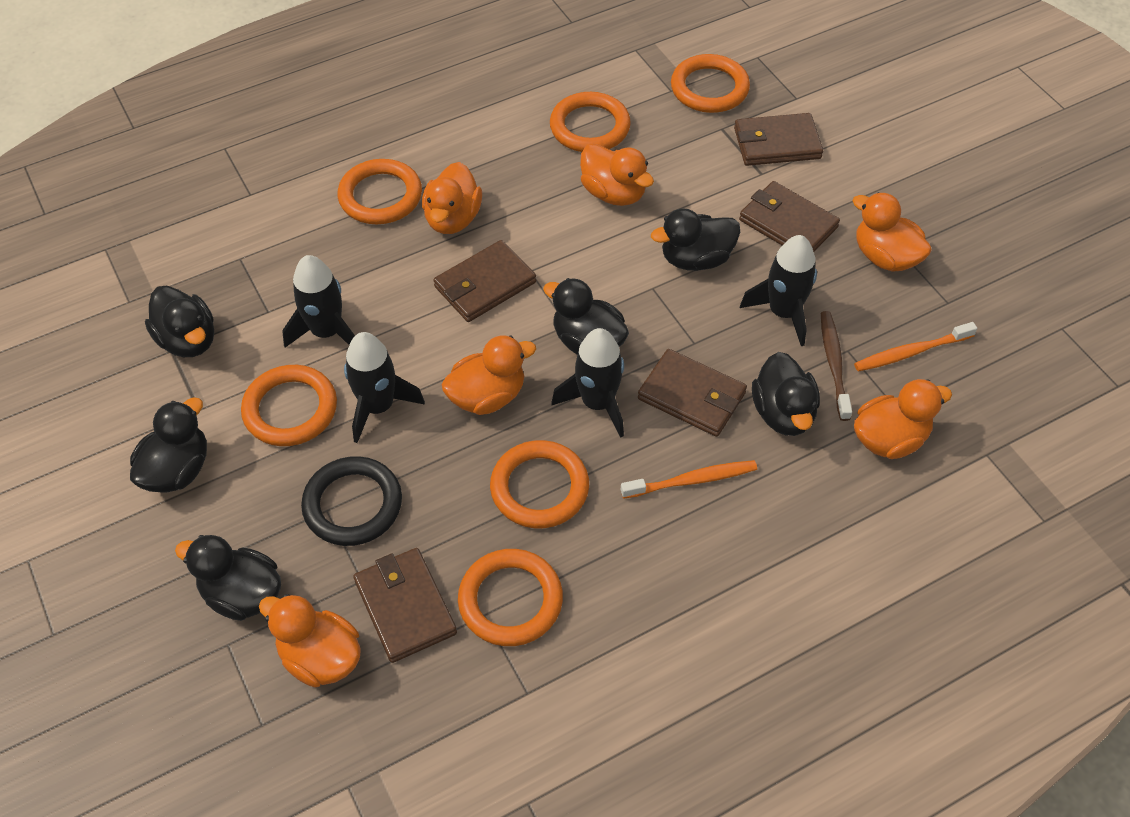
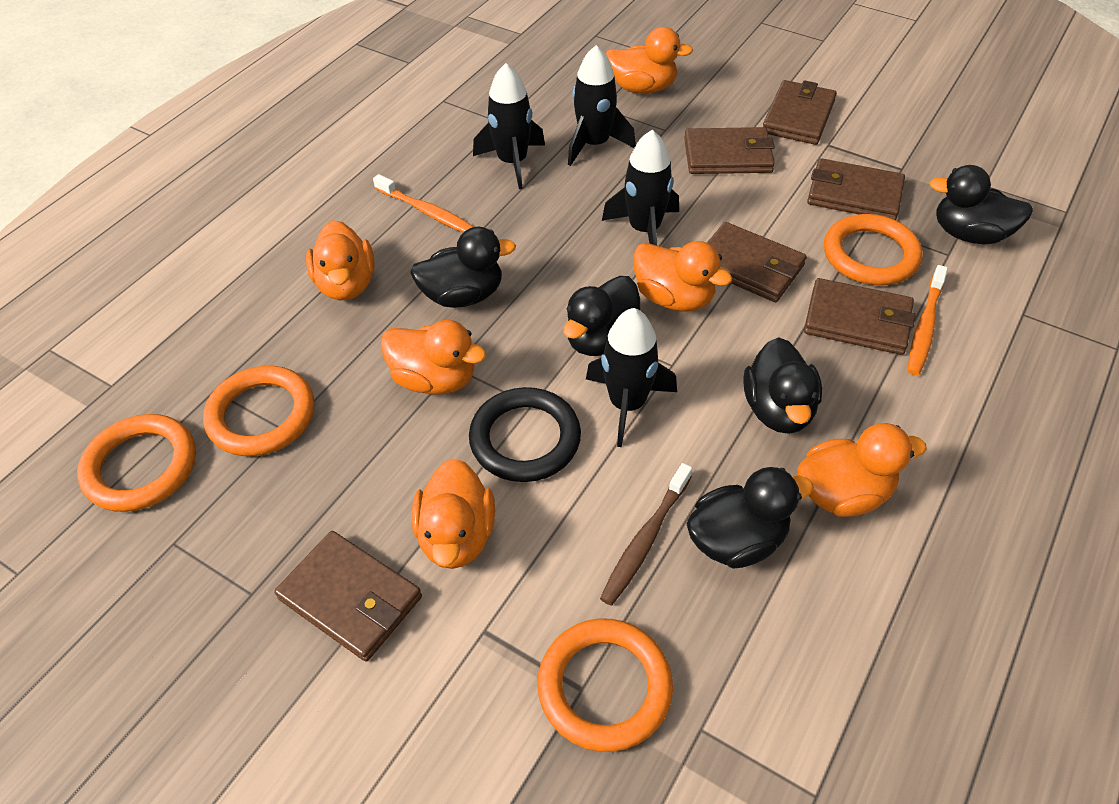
black duck: [130,397,207,493] [145,286,214,357] [175,535,281,621] [543,278,629,355] [651,208,740,271] [752,352,820,436] = 6 -> [410,227,516,308] [563,276,640,356] [686,467,814,569] [743,337,822,434] [929,165,1033,244] = 5
brown wallet: [353,548,457,663] [433,240,536,322] [638,349,747,437] [734,113,823,166] [739,181,840,252] = 5 -> [274,531,422,662] [684,127,775,174] [707,222,807,302] [763,80,837,145] [804,278,916,355] [807,158,905,220] = 6
orange ring: [241,365,337,446] [338,159,422,224] [458,549,563,646] [490,440,589,528] [550,92,631,152] [671,54,750,113] = 6 -> [77,414,196,512] [203,366,314,456] [537,619,673,752] [824,214,923,285] = 4

